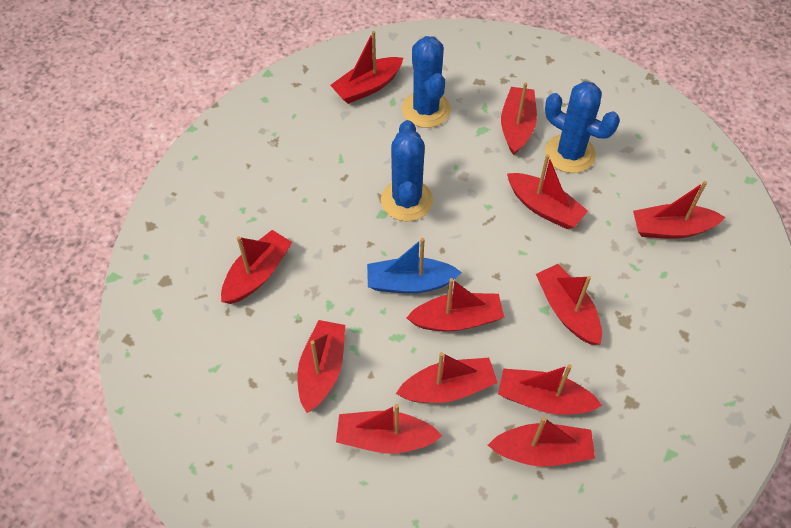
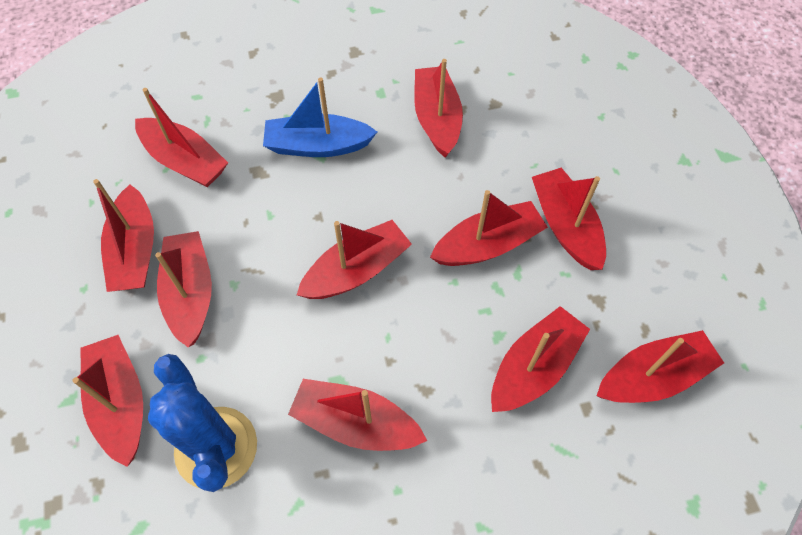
blue cactus: [381,120,433,221] [402,36,451,128] [545,81,620,173] = 3 -> [148,354,257,492] = 1
red boat: [221,230,292,304] [297,320,345,413] [330,31,403,104] [336,404,442,454] [396,352,498,403] [406,278,504,332] [488,417,595,467] [498,364,602,415] [501,82,537,155] [507,154,588,229] [536,264,602,345] [633,181,725,239] = 12 -> [72,335,143,467] [93,179,154,292] [135,88,228,187] [155,231,212,347] [288,379,427,451] [297,220,412,299] [414,59,463,158] [430,190,548,266] [491,306,590,412] [532,168,606,270] [596,330,724,403] = 11

